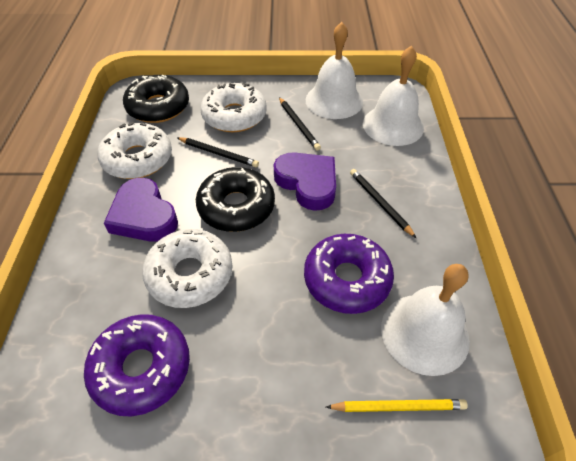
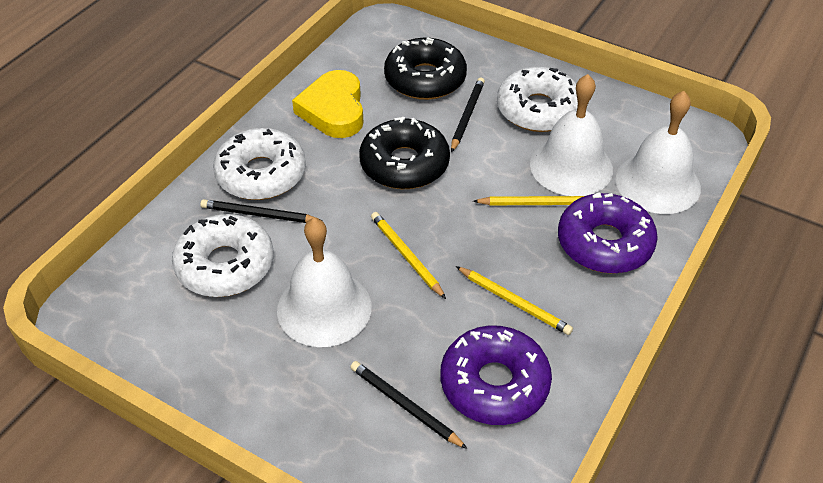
purple heart: [104,178,178,242] [274,152,336,211] = 2 -> none = 0
yellow heart: none = 0 -> [292,70,363,138] = 1
yellow pencil: [326,399,468,412] = 1 -> [371,212,446,299] [456,266,573,335] [473,196,584,205] = 3

